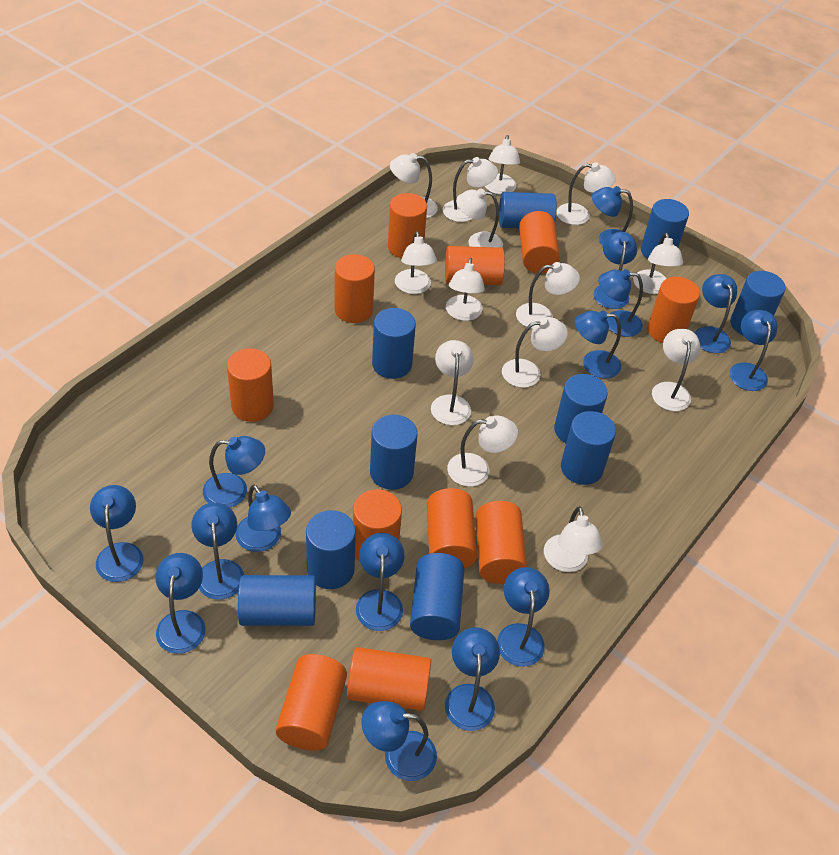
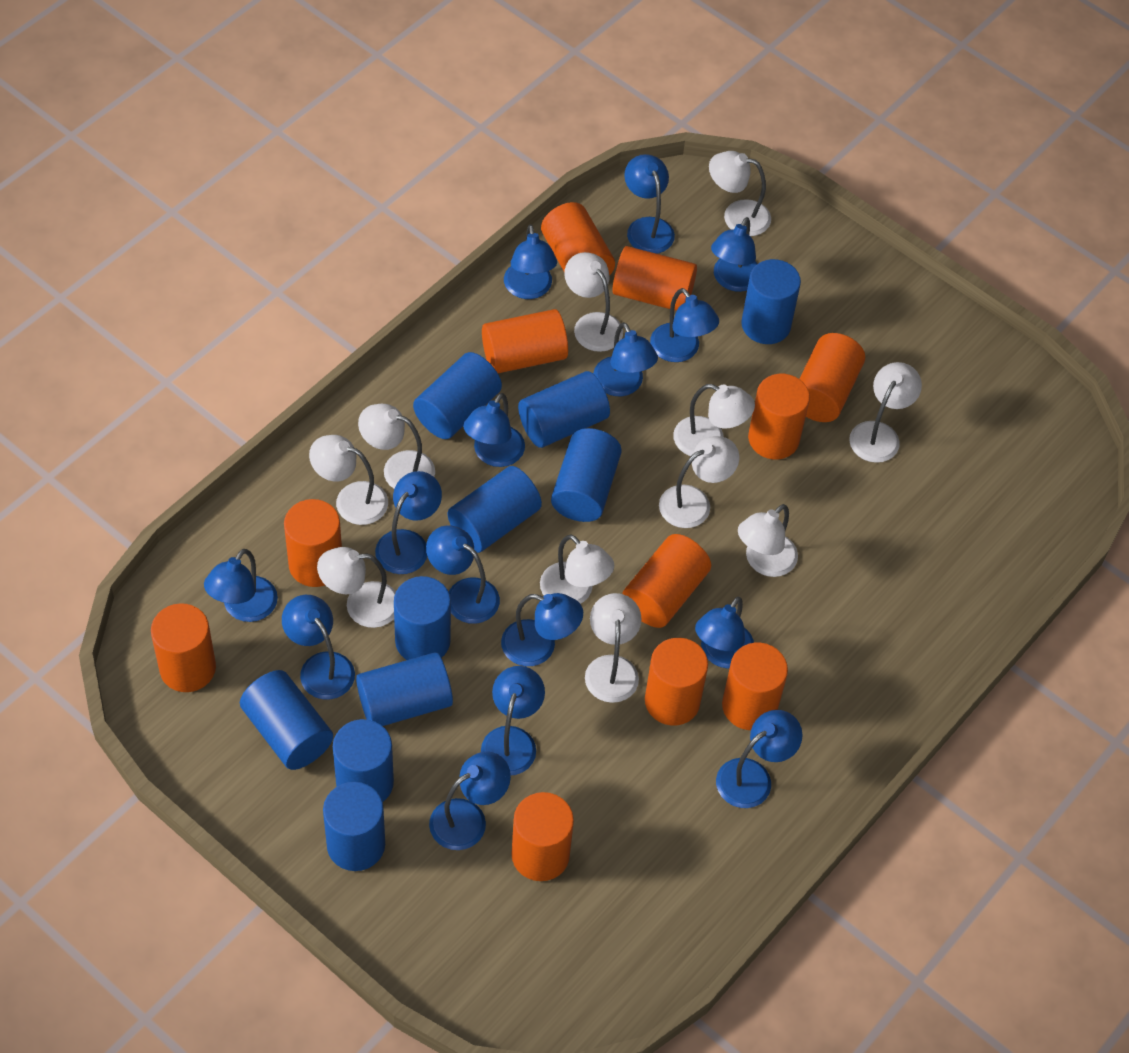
white lamp: [390,153,438,218] [395,231,437,294] [431,340,474,425] [443,157,498,222] [446,258,485,321] [447,416,518,487] [456,189,503,248] [485,135,520,195] [502,317,568,388] [516,262,580,329] [544,506,603,572] [556,162,616,225] [633,233,683,294] [652,329,700,411] = 14 -> [309,435,388,525] [317,547,396,628] [358,404,435,489] [540,534,614,604] [564,252,623,352] [585,593,642,703] [659,436,739,528] [673,384,755,456] [709,151,771,236] [738,504,798,577] [849,362,922,463] = 11

